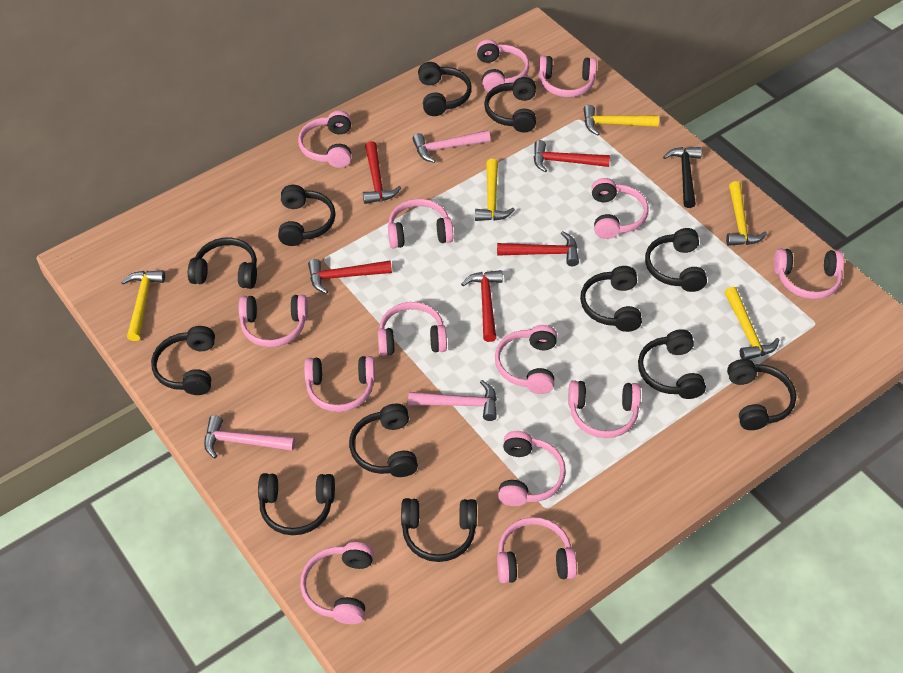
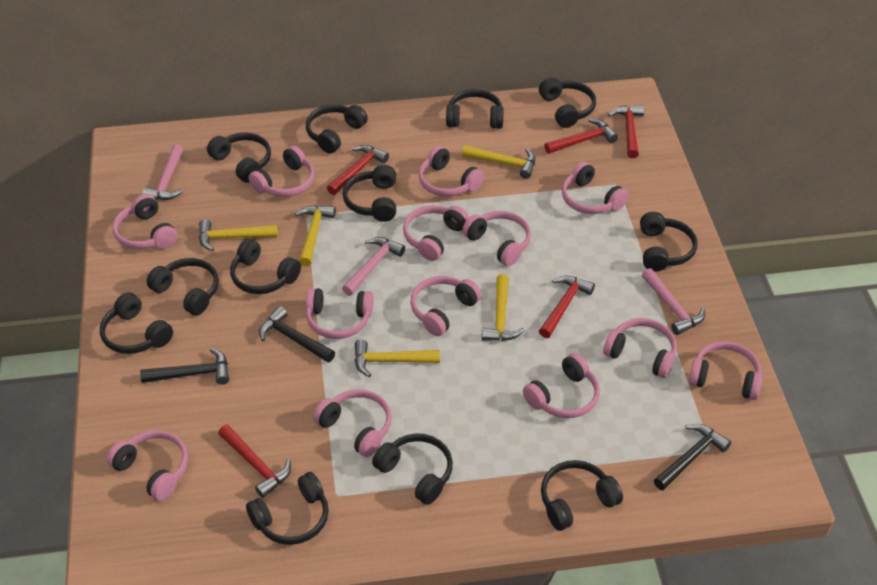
black hammer: [663,147,702,208] = 1 -> [140,348,229,385] [259,306,335,363] [654,424,731,490] = 3
pink headphones: [239,295,308,347] [298,110,351,168] [300,542,374,624] [304,356,375,412] [378,302,447,356] [388,199,453,249] [476,39,529,92] [495,325,557,394] [497,517,577,583] [498,431,566,506] [538,55,597,97] [568,380,641,438] [591,178,649,239] [774,249,844,299] = 14 -> [107,430,188,501] [113,194,177,249] [248,145,315,197] [306,288,373,339] [313,389,392,457] [403,205,469,261] [411,276,482,336] [418,146,484,197] [462,211,531,266] [523,353,600,418] [562,161,629,214] [603,318,677,378] [689,341,763,400] = 13

